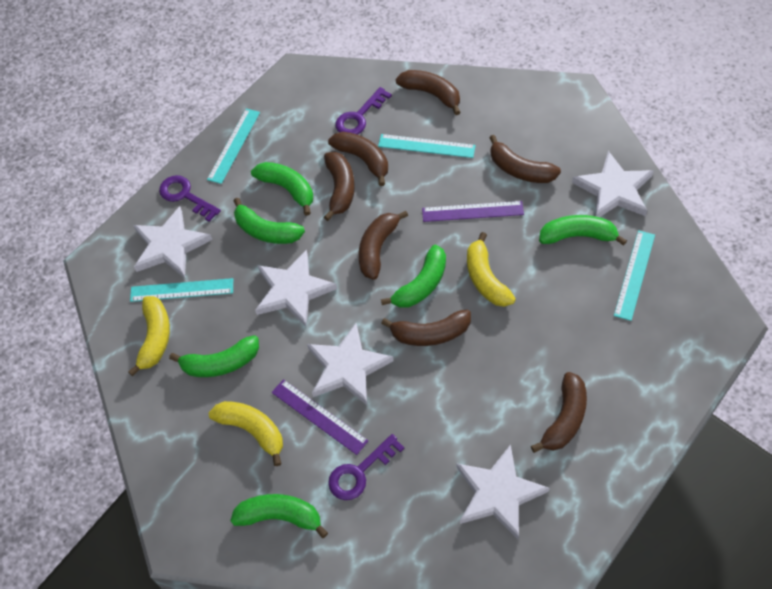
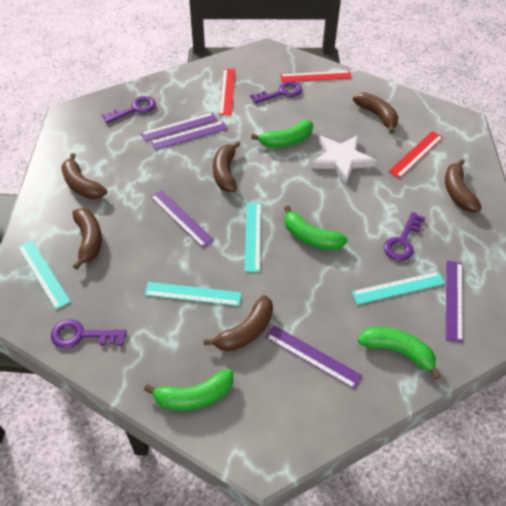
brown banana: [324,152,355,221] [328,132,388,186] [359,211,408,280] [381,310,471,346] [396,70,461,115] [489,135,561,183] [531,372,587,453] = 7 -> [61,153,107,199] [72,208,102,269] [204,295,273,351] [213,141,240,192] [353,92,399,134] [445,159,482,213] = 6
green banana: [169,335,259,377] [230,494,328,538] [234,198,305,244] [251,162,313,216] [381,245,446,308] [539,215,627,246] = 6 -> [144,369,234,411] [251,120,313,148] [284,205,348,250] [358,327,441,380] = 4
purple key: [159,175,221,222] [328,434,404,500] [335,87,392,135] = 3 -> [51,320,127,348] [102,96,156,123] [250,81,302,104] [384,212,425,261] = 4
purple ruler: [272,379,368,455] [422,201,524,222] = 2 -> [141,112,217,141] [150,190,214,248] [151,121,228,150] [265,325,363,389] [446,261,463,343] = 5
red ruler: none = 0 -> [219,69,235,115] [280,71,352,82] [388,131,443,178] = 3
white star: [133,206,213,278] [255,250,337,327] [307,323,394,405] [456,444,550,539] [572,151,654,217] = 5 -> [311,135,377,184] = 1
yellow banana: [128,296,170,376] [209,401,283,466] [467,232,516,307] = 3 -> none = 0

